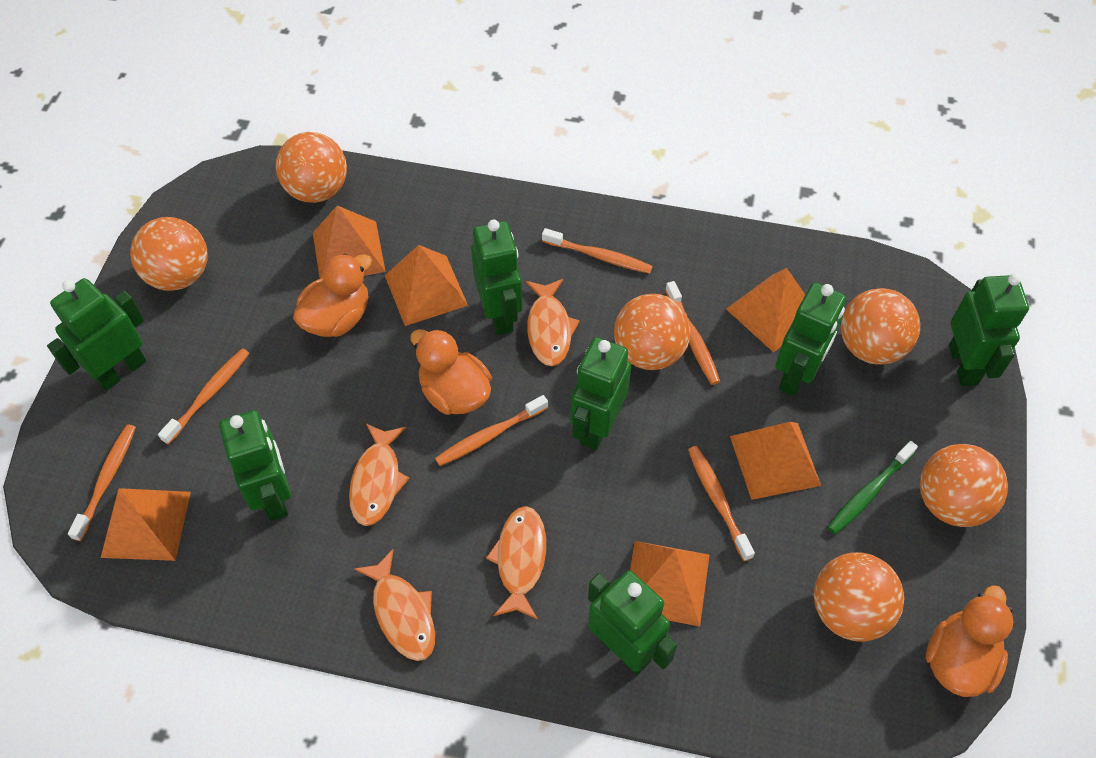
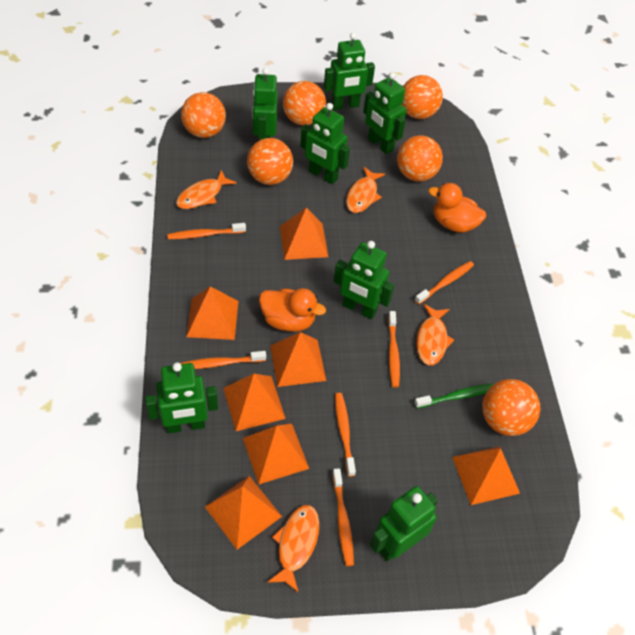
orange duck: [293,254,372,337] [410,329,492,415] [926,585,1013,697] = 3 -> [259,288,326,331] [428,183,486,233] = 2
orange pyramid: [101,488,191,561] [313,205,386,279] [385,245,468,326] [630,541,709,626] [726,268,805,352] [730,422,821,500] = 6 -> [186,286,239,340] [205,476,282,550] [223,374,286,431] [243,424,309,485] [270,332,326,387] [280,208,328,260] [452,446,520,505] = 7

